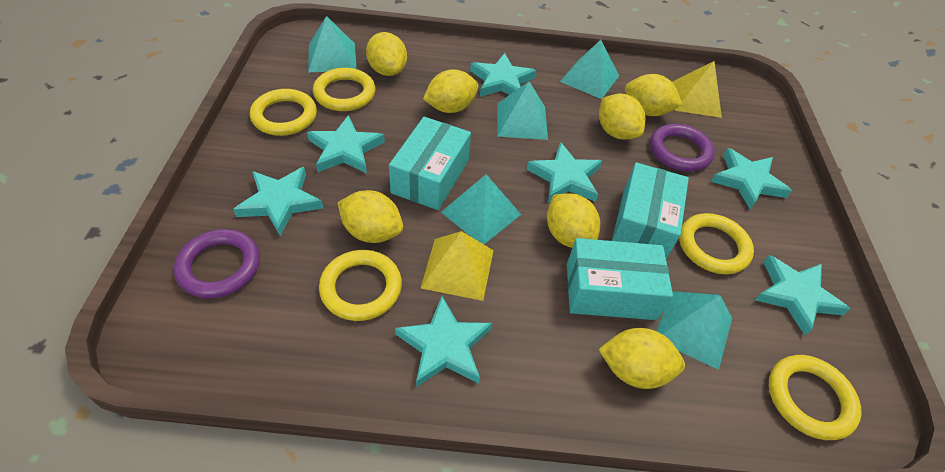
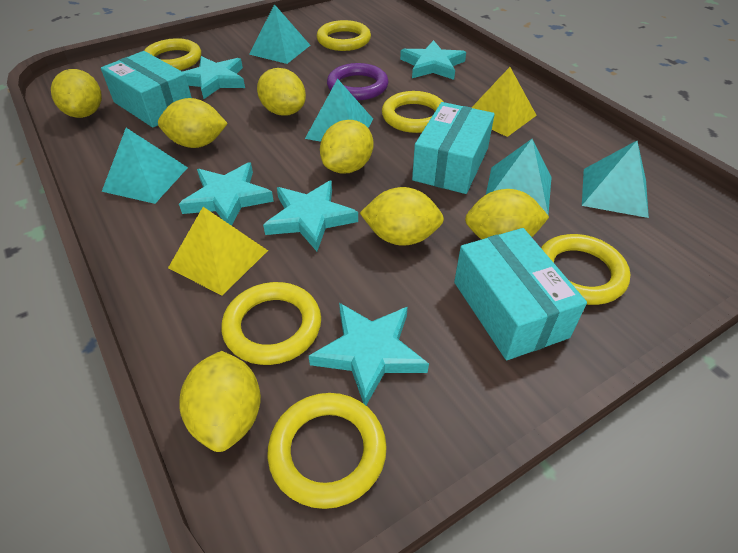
purple ring: [174,229,260,298] [650,124,715,171] = 2 -> [327,63,389,100] = 1
turquoise star: [233,167,323,236] [307,115,385,174] [395,296,492,387] [470,53,536,97] [526,142,602,203] [711,148,792,209] [755,255,850,336] = 7 -> [179,162,274,226] [182,56,245,99] [263,180,358,251] [309,303,429,405] [400,40,466,80] = 5
yellow ring: [250,89,317,136] [313,68,376,111] [319,250,402,321] [679,213,754,274] [769,355,862,440] = 5 -> [144,38,201,70] [222,282,321,365] [267,393,387,509] [317,20,371,51] [382,91,444,133] [541,234,631,305] = 6

